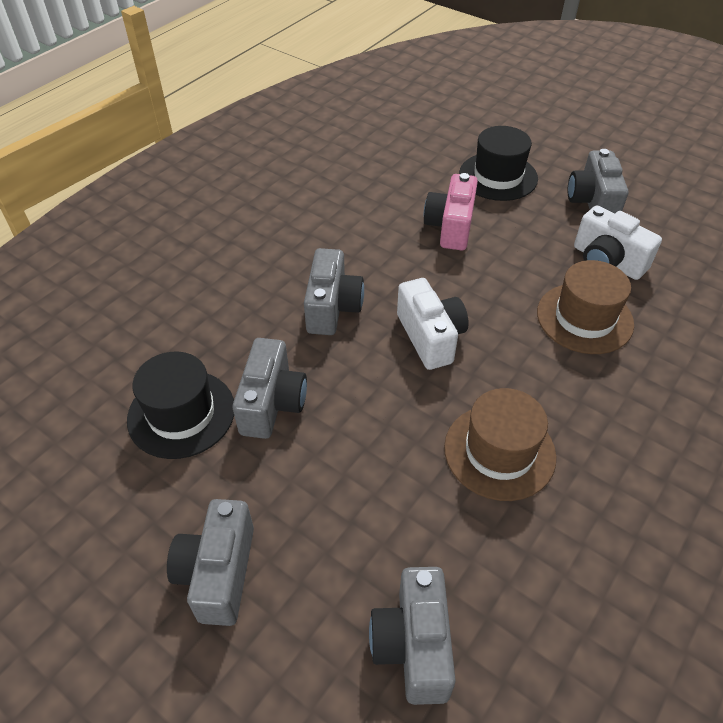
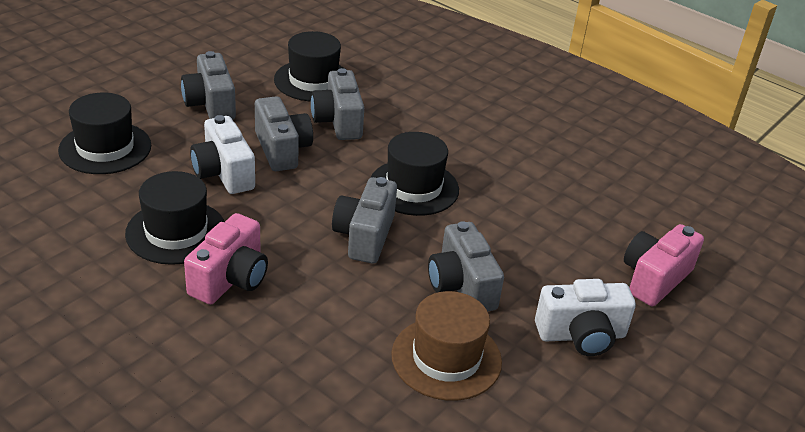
black hat: [127,352,234,459] [459,126,538,201] = 2 -> [58,92,151,174] [125,171,225,265] [274,31,345,101] [370,132,459,216] = 4
brown hat: [444,388,556,501] [537,260,634,354] = 2 -> [391,291,502,401] = 1
pink camera: [424,173,478,250] = 1 -> [184,213,268,305] [624,224,704,306] = 2

